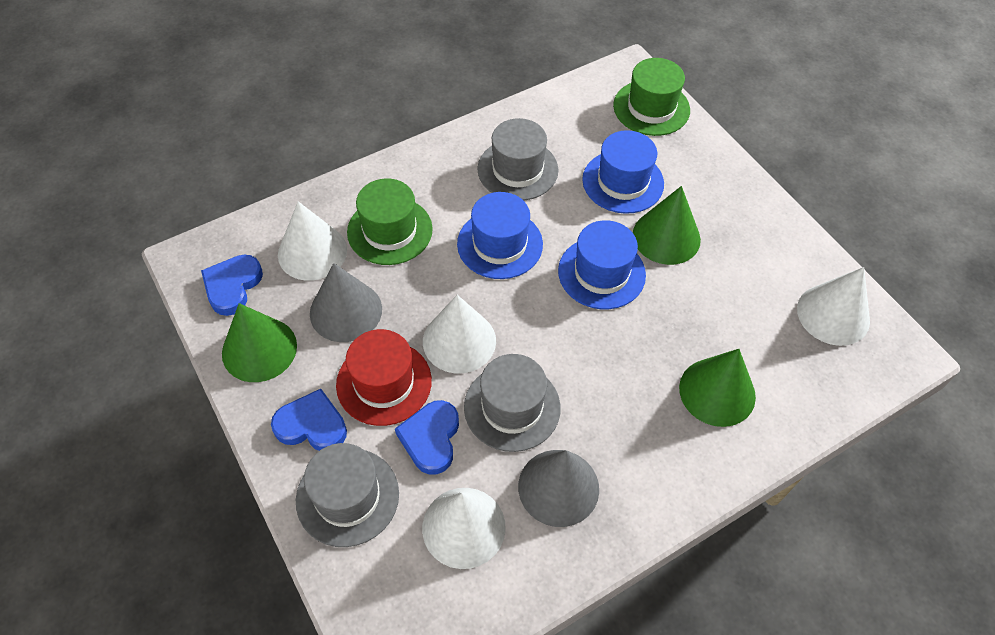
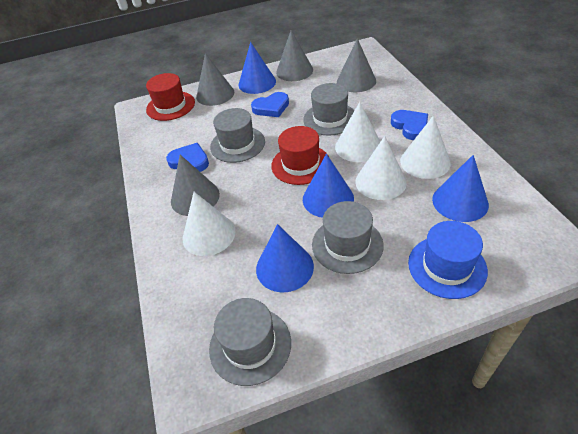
blue cone: none = 0 -> [239,42,276,94] [256,224,314,292] [303,154,354,218] [432,155,489,222] = 4
blue hat: [457,192,543,279] [558,220,646,309] [582,130,664,214] = 3 -> [408,221,488,299] = 1
green cone: [222,303,297,382] [633,186,701,265] [679,349,756,427] = 3 -> none = 0
green hat: [347,178,433,265] [613,58,690,136] = 2 -> none = 0
grey cone: [310,263,382,342] [518,450,599,527] = 2 -> [171,155,220,216] [196,53,234,106] [276,30,313,81] [337,38,376,92] = 4
grey hat: [296,443,399,547] [464,354,560,452] [478,118,558,201] = 3 -> [209,298,291,386] [210,108,265,163] [303,83,354,136] [312,201,384,274] = 4
red hat: [336,329,432,426] = 1 -> [146,73,195,121] [271,126,328,185] = 2

